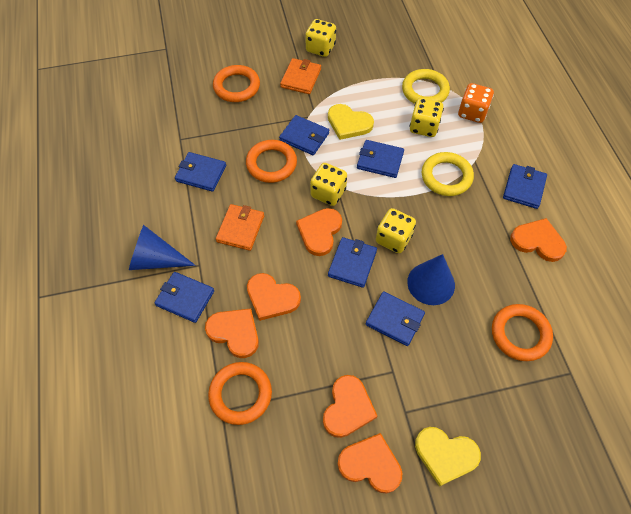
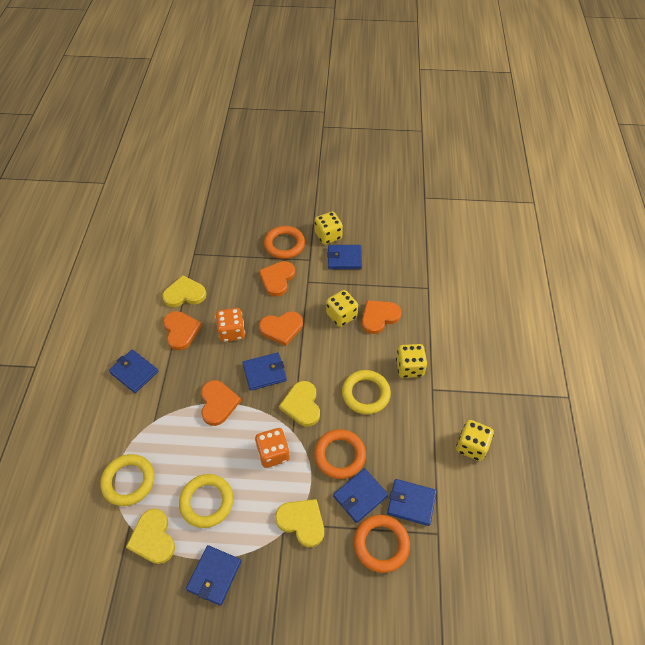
blue cone: [129,225,196,270] [407,254,455,305] = 2 -> none = 0
blue wallet: [155,272,214,323] [175,152,226,192] [279,115,329,155] [328,237,377,288] [357,140,404,178] [366,291,425,346] [503,164,547,209] = 7 -> [109,349,158,393] [186,545,241,606] [242,352,287,391] [327,245,362,269] [333,468,388,523] [387,479,437,526] = 6
orange dice: [458,83,494,123] = 1 -> [215,308,245,342] [255,428,290,468] = 2
orange heart: [205,308,259,358] [247,273,301,321] [296,208,342,256] [323,375,377,438] [337,433,402,494] [510,218,567,262] = 6 -> [163,311,202,350] [201,380,241,426] [259,261,295,296] [259,311,303,346] [362,300,402,334] = 5
orange ring: [208,362,272,425] [213,65,260,102] [246,140,297,183] [492,304,553,361] = 4 -> [264,226,305,259] [314,429,366,479] [354,515,410,573] = 3
orange wallet: [216,204,264,251] [280,58,321,94] = 2 -> none = 0
yellow heart: [328,104,374,140] [415,427,481,487] = 2 -> [126,509,175,564] [162,275,206,307] [275,499,324,547] [279,381,320,427] = 4
yellow ring: [402,69,450,104] [422,152,474,196] = 2 -> [100,454,155,506] [179,474,233,528] [342,370,391,415] = 3

